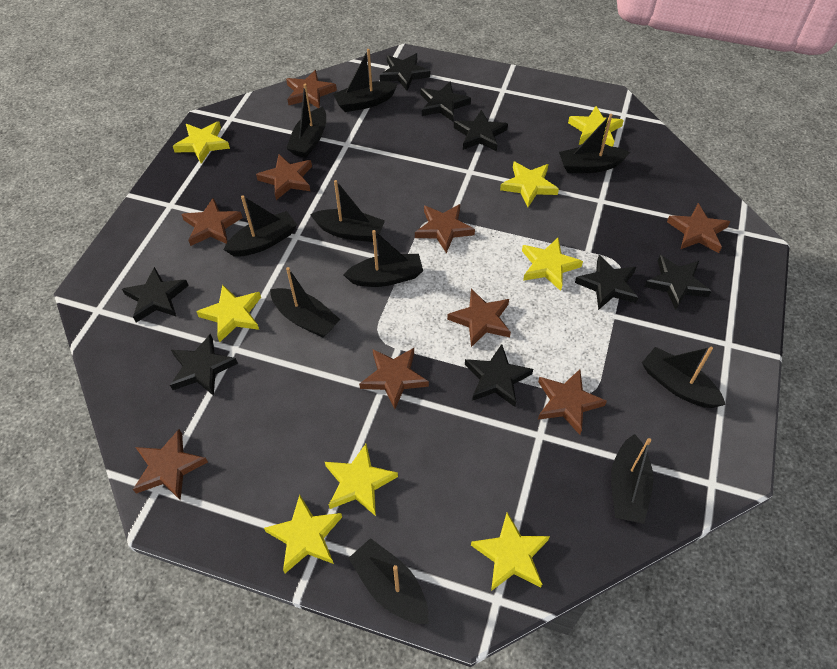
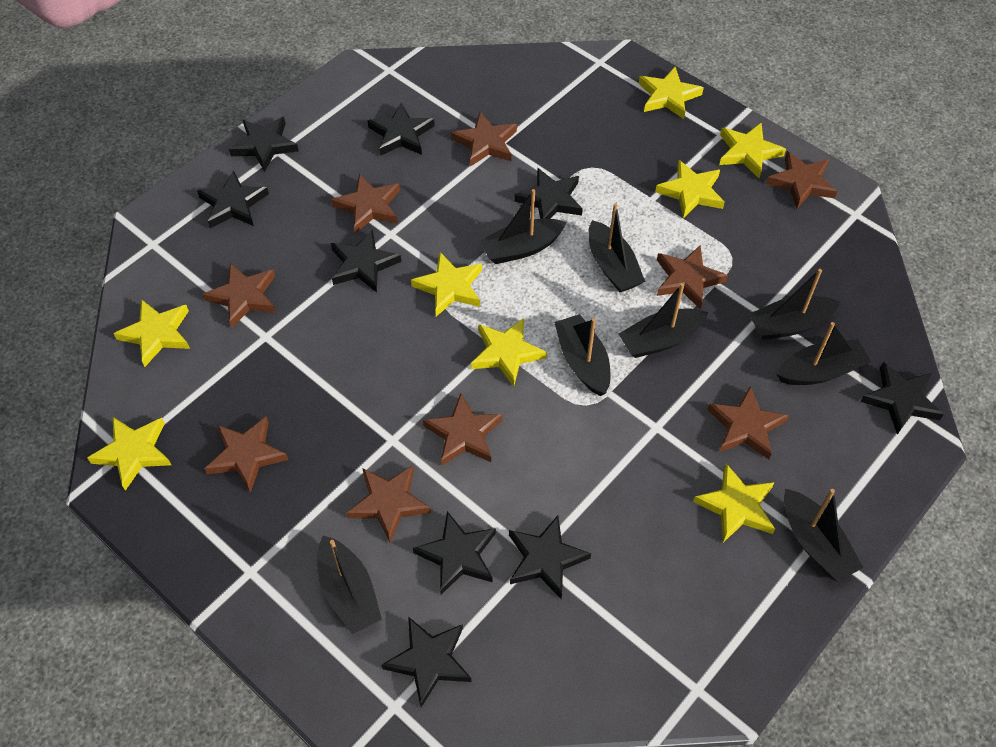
black boat: [223,196,297,257] [270,267,340,338] [286,84,326,158] [310,180,385,242] [333,49,398,112] [343,230,423,287] [349,538,429,624] [559,114,630,173] [611,434,653,524] [642,347,726,408] = 10 -> [317,535,382,634] [479,189,567,264] [554,314,611,396] [588,203,645,292] [619,283,708,358] [749,269,840,340] [776,322,871,385] [784,489,863,582] = 8
black star: [122,267,189,323] [170,334,238,396] [380,53,430,91] [421,81,471,122] [454,110,508,151] [465,344,533,407] [575,255,638,310] [644,255,712,310] = 8 -> [197,170,269,228] [229,117,299,172] [331,229,401,293] [367,103,435,156] [381,617,471,707] [413,511,496,594] [509,515,591,599] [514,168,583,219] [860,362,944,435] = 9

